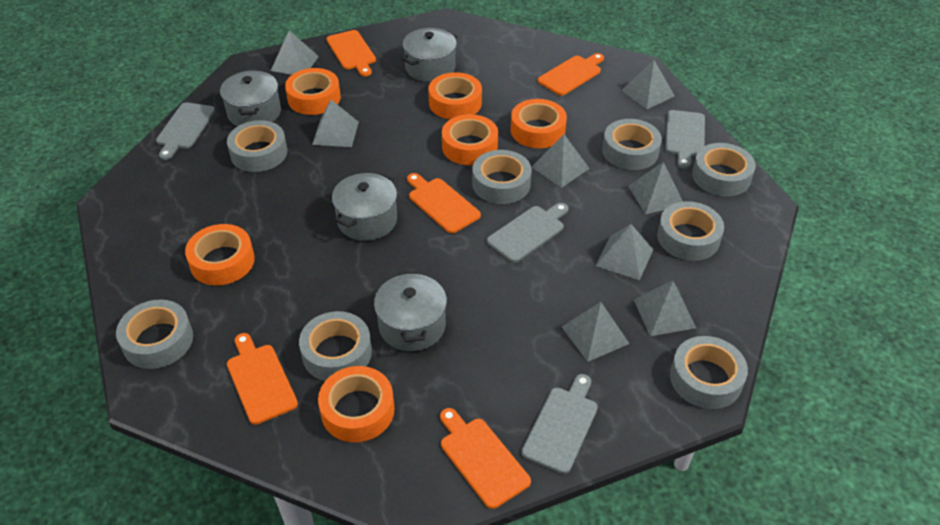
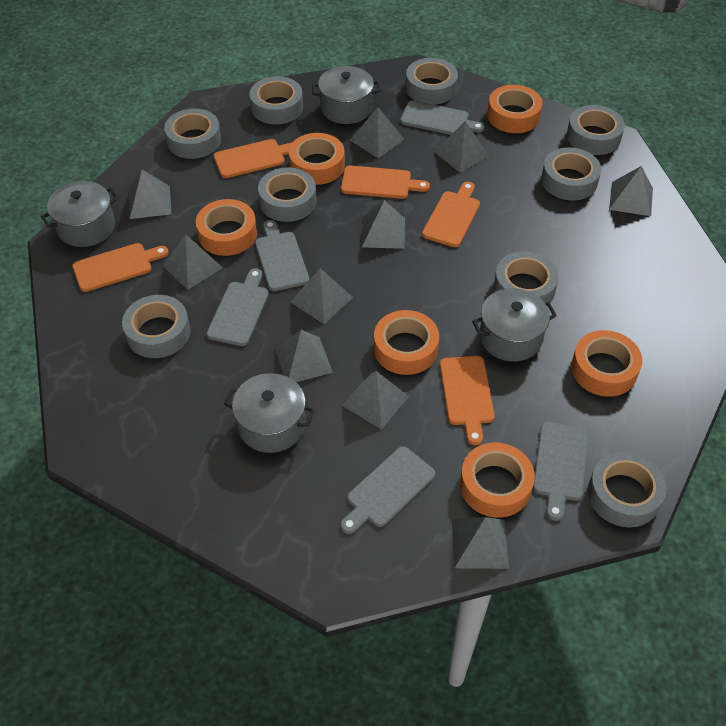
grey cutting board: [156,102,216,160] [487,203,568,263] [521,374,598,474] [665,110,705,169] = 4 -> [206,268,269,346] [255,220,309,291] [341,446,436,534] [400,100,484,135] [533,422,588,521] = 5
grey pyramid: [271,31,319,75] [312,100,359,147] [532,134,590,188] [562,302,630,362] [596,224,653,280] [621,60,675,109] [628,162,683,214] [634,280,696,336] = 8 -> [129,170,172,219] [162,235,223,290] [275,330,333,382] [290,268,353,324] [342,371,409,429] [350,107,405,158] [362,200,405,249] [434,121,489,173] [452,517,509,569] [609,166,653,216] = 10
grey tape: [116,300,193,369] [227,120,287,172] [299,311,372,381] [472,150,531,204] [602,119,662,170] [657,201,724,261] [670,336,748,409] [692,143,756,196] = 8 -> [122,295,190,358] [164,109,221,159] [249,76,303,125] [258,167,317,222] [406,58,458,105] [494,251,559,303] [541,147,601,200] [567,105,625,155] [588,451,666,527] = 9

